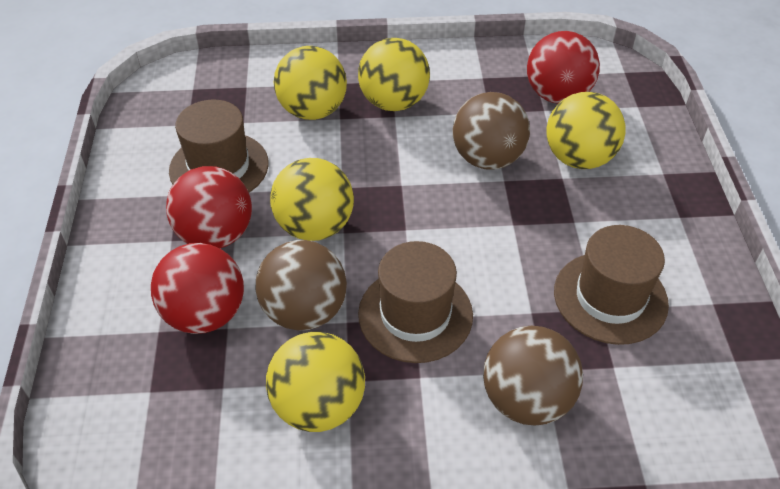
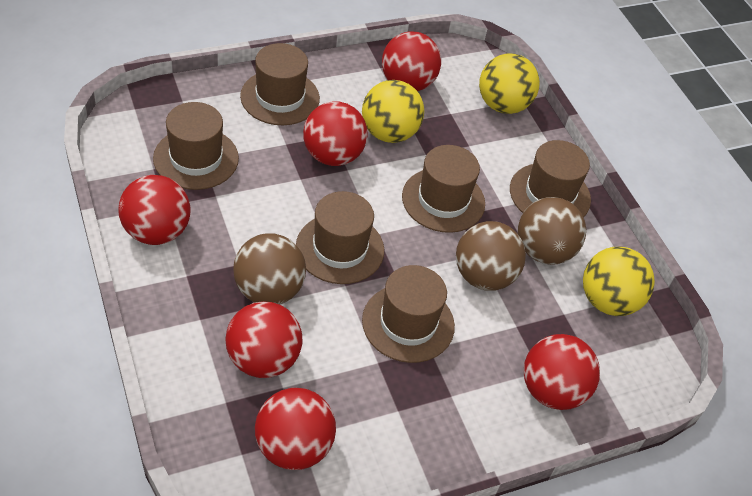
brown hat: [169,100,269,192] [358,241,473,363] [554,225,669,345] = 3 -> [153,102,239,190] [240,43,320,125] [296,191,384,284] [362,265,455,363] [402,145,485,233] [510,140,591,218] = 6
red ball: [151,243,244,334] [166,166,252,248] [527,31,600,104] = 3 -> [119,175,191,245] [225,301,302,378] [255,388,336,470] [303,101,368,166] [382,32,441,91] [524,334,600,410] = 6
yellow ball: [266,332,365,432] [270,158,354,241] [274,46,347,120] [358,38,430,111] [547,92,625,169] = 5 -> [362,80,424,143] [479,53,540,114] [583,247,655,316] = 3

